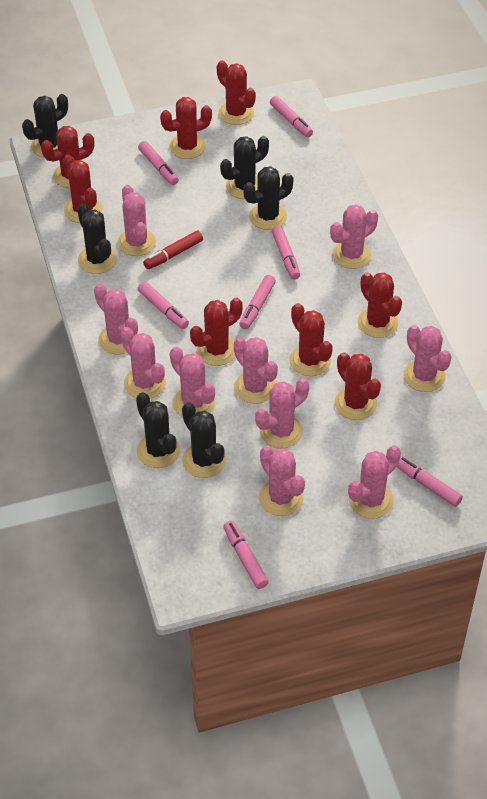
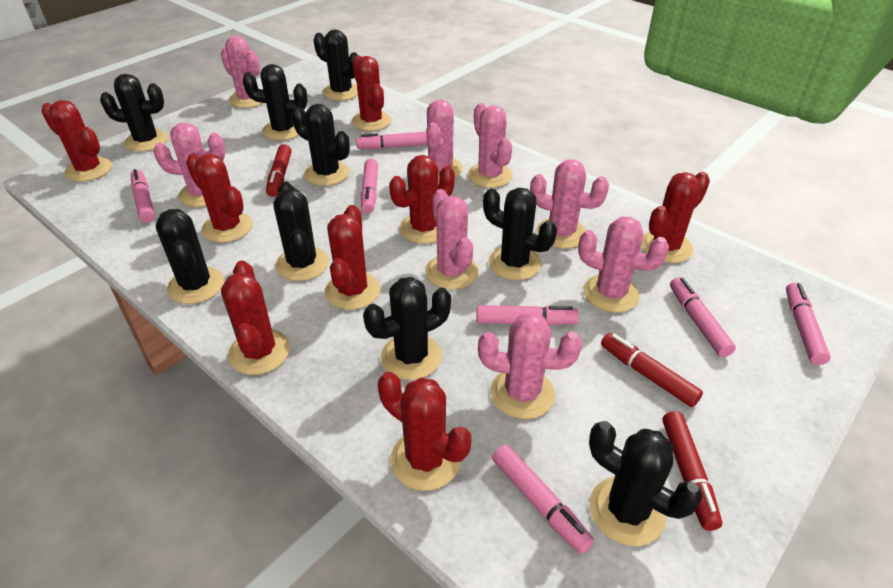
black cactus: [22,94,68,158] [77,203,117,274] [136,392,180,468] [182,402,226,478] [220,136,269,199] [243,166,294,230] = 6 -> [100,74,168,152] [156,209,224,304] [242,64,307,141] [274,182,329,281] [292,104,350,186] [314,29,358,101] [363,277,451,380] [483,188,557,280] [589,421,703,546] = 9
pink cactus: [94,283,139,355] [117,185,156,256] [120,327,166,398] [170,347,215,417] [234,337,278,403] [255,378,309,448] [259,446,305,516] [330,204,378,269] [348,445,401,519] [403,325,452,392] = 10 -> [153,122,226,207] [221,36,263,108] [425,189,479,290] [426,100,463,181] [468,103,513,188] [478,312,582,419] [530,159,609,249] [578,217,669,313] = 8
red marker: [143,231,203,269] = 1 -> [266,144,291,197] [601,333,703,407] [662,411,722,531] = 3

